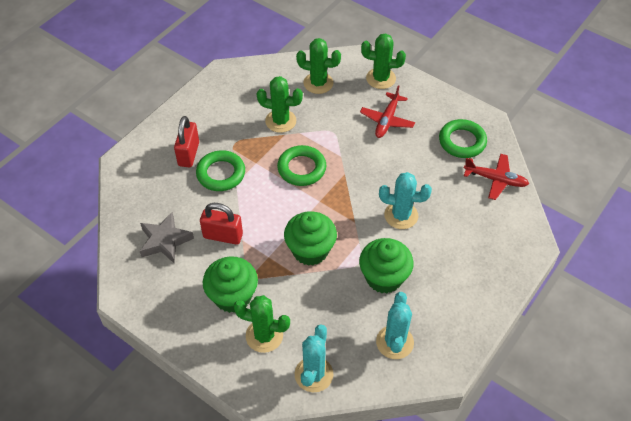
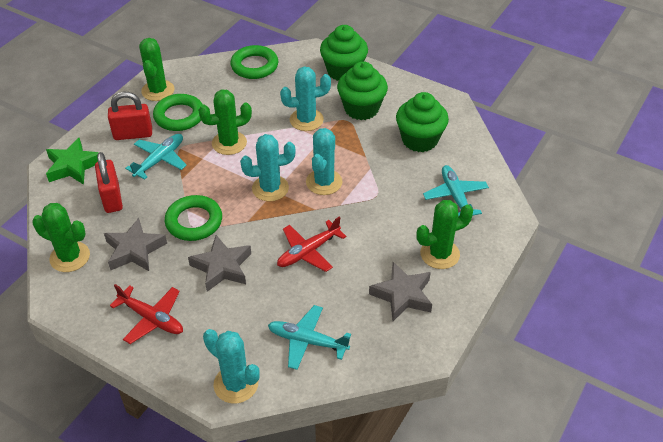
green star: none = 0 -> [46,138,99,185] = 1
grey star: [140,212,194,263] = 1 -> [104,218,167,271] [188,235,251,292] [369,262,432,321] = 3
turquoise cactus: [295,324,333,392] [376,292,414,359] [379,172,432,229] = 3 -> [203,329,260,403] [240,134,295,202] [280,67,331,131] [306,128,342,195] = 4
turquoise plane: none = 0 -> [125,134,187,180] [268,305,351,370] [423,165,489,217] = 3

